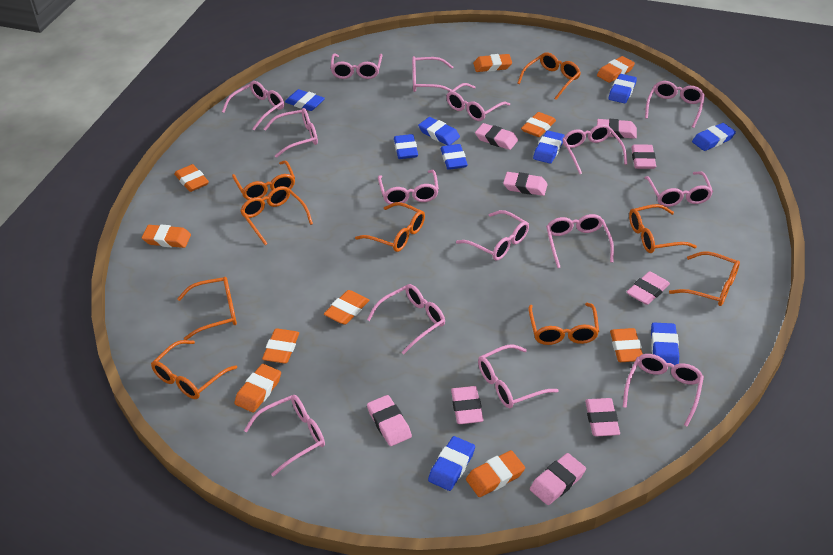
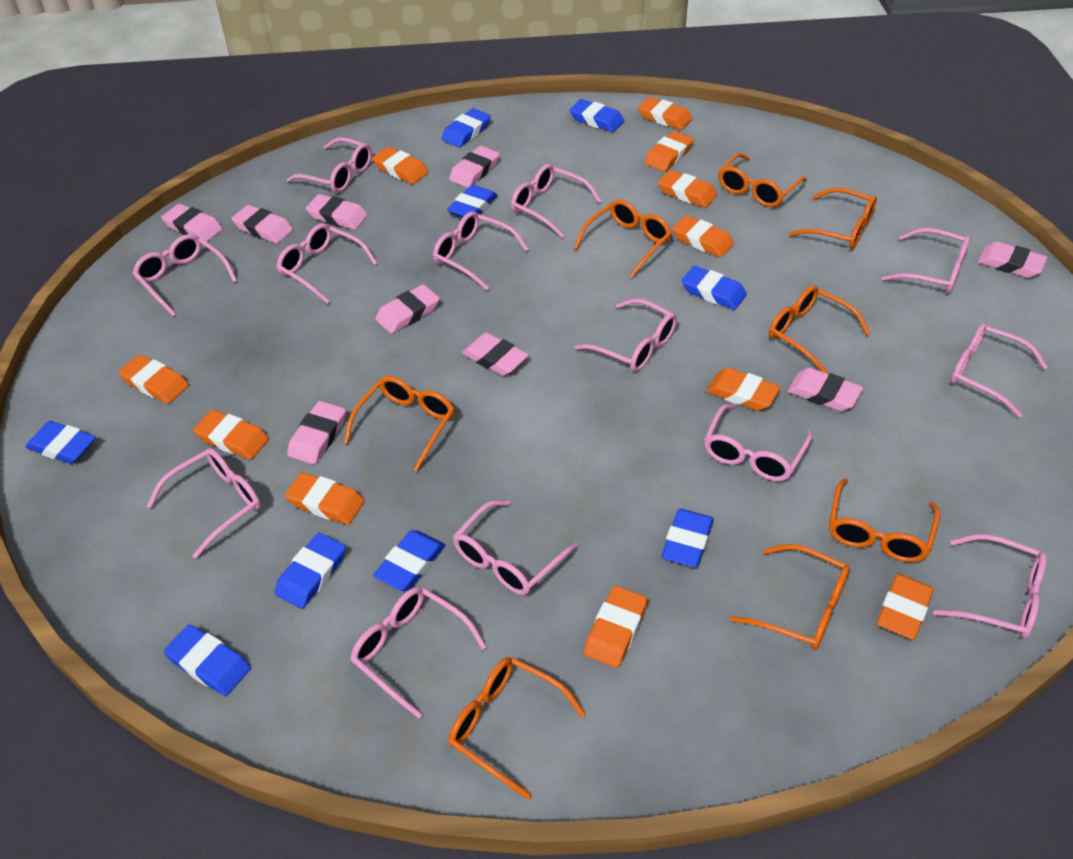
orange eraser: [142,224,191,248] [174,164,209,192] [235,364,281,413] [262,328,299,364] [324,290,370,325] [466,450,525,497] [473,54,512,72] [521,112,556,137] [597,56,635,83] [610,328,643,362] = 10 -> [118,355,189,404] [193,410,269,460] [285,472,365,525] [372,147,429,184] [584,586,648,668] [638,97,693,130] [644,131,694,172] [658,170,717,208] [672,215,734,257] [706,368,780,411] [877,574,934,640] = 11
orange glasses: [151,340,237,399] [177,277,237,340] [232,160,295,200] [240,186,313,245] [355,202,425,252] [518,52,581,100] [528,303,599,345] [629,204,697,253] [669,251,740,306] = 9 -> [344,376,455,471] [448,657,586,800] [574,200,672,278] [718,153,807,207] [731,544,850,650] [769,285,871,374] [789,188,877,249] [829,478,940,562] = 8
pink glasses: [222,81,284,130] [244,395,325,477] [264,108,318,158] [331,54,382,79] [367,284,445,355] [378,170,439,205] [412,56,453,92] [446,83,510,121] [456,210,529,260] [478,345,559,408] [546,214,614,268] [562,124,627,174] [623,354,704,427] [645,81,705,128] [645,171,713,207] = 15 -> [132,234,237,316] [147,448,261,559] [277,223,378,304] [286,137,372,193] [350,587,487,719] [433,211,529,290] [453,500,578,595] [511,164,601,238] [574,298,677,372] [704,404,812,481] [881,228,970,293] [933,534,1047,638] [951,323,1047,418] = 13

